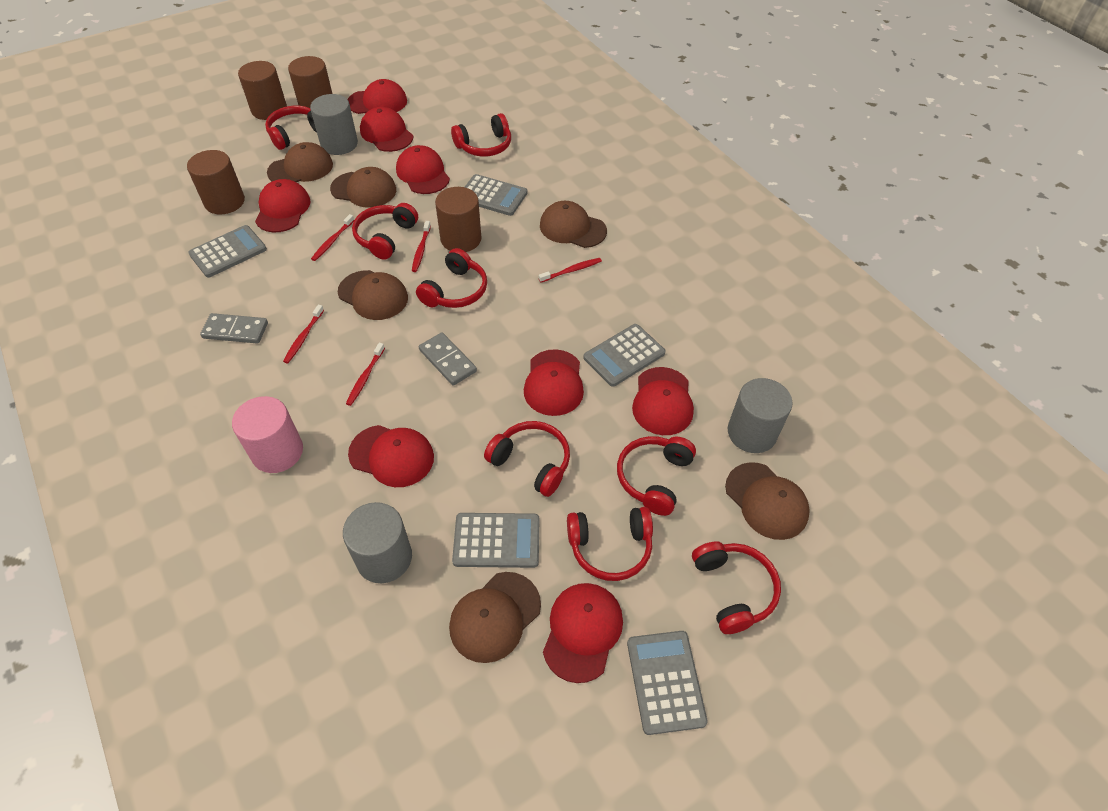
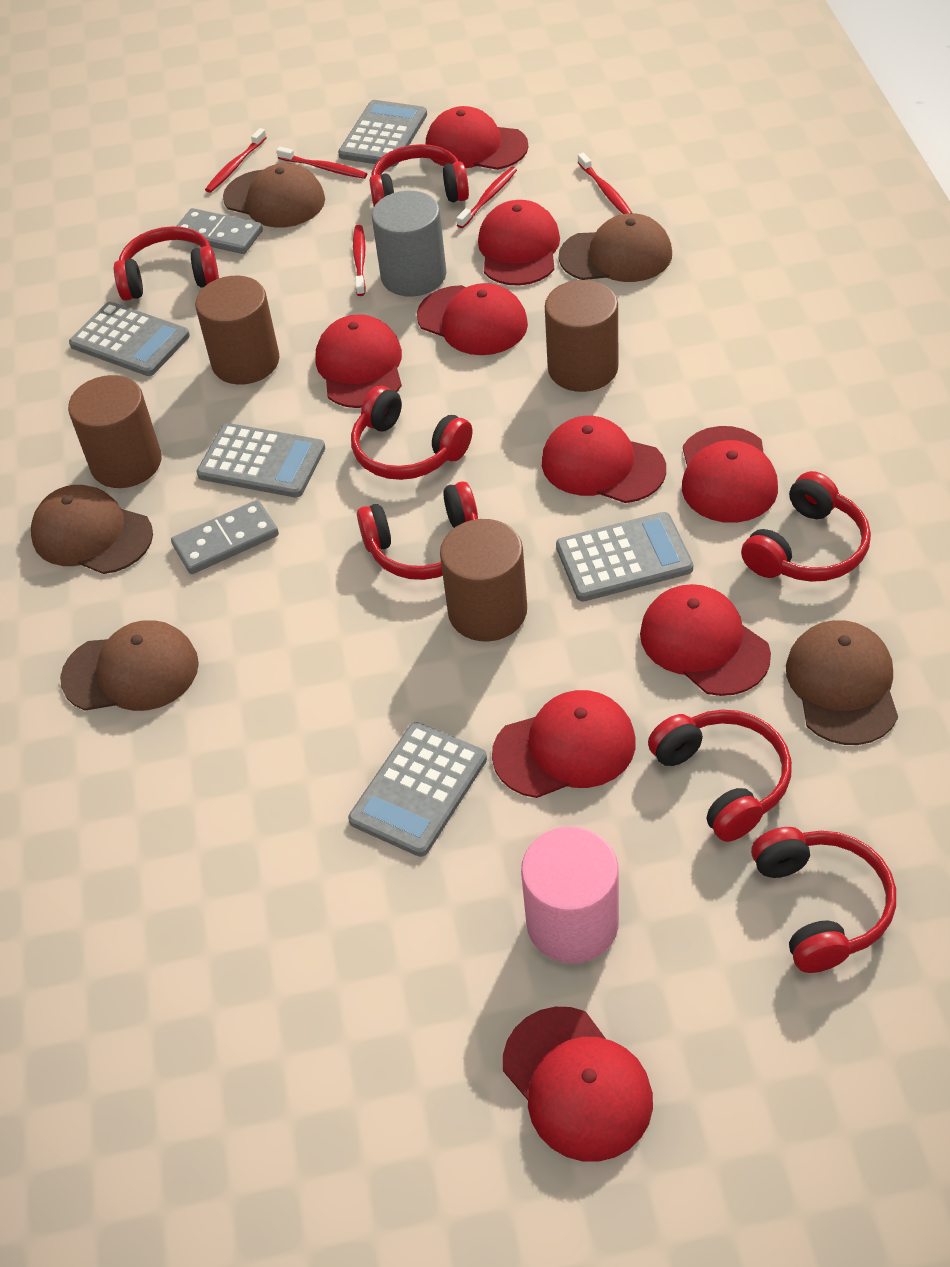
brown cap: [267,142,333,182] [330,167,396,208] [338,270,408,320] [449,572,541,663] [540,201,607,248] [725,462,810,540] = 6 -> [31,485,153,574] [60,620,199,711] [223,163,325,227] [559,213,672,282] [786,620,898,745] = 5
grey cylinder: [310,94,358,155] [343,502,412,583] [728,378,793,453] = 3 -> [372,191,446,297] = 1
red cap: [255,179,311,233] [347,79,407,114] [348,425,434,487] [360,107,413,152] [396,145,450,194] [524,349,584,416] [543,583,623,683] [632,367,694,435] = 8 -> [316,314,402,408] [417,283,528,355] [426,106,528,170] [478,200,560,285] [492,690,636,798] [503,1007,653,1162] [542,416,666,503] [640,584,771,696] [682,426,778,523] = 9
red headphones: [265,106,317,150] [352,203,418,260] [416,248,487,308] [451,113,511,157] [484,421,570,497] [567,507,653,581] [617,436,696,516] [692,541,781,634] = 8 -> [114,226,219,301] [351,386,472,480] [357,481,478,580] [369,144,469,206] [648,710,792,842] [741,471,871,582] [751,827,896,973] = 7

